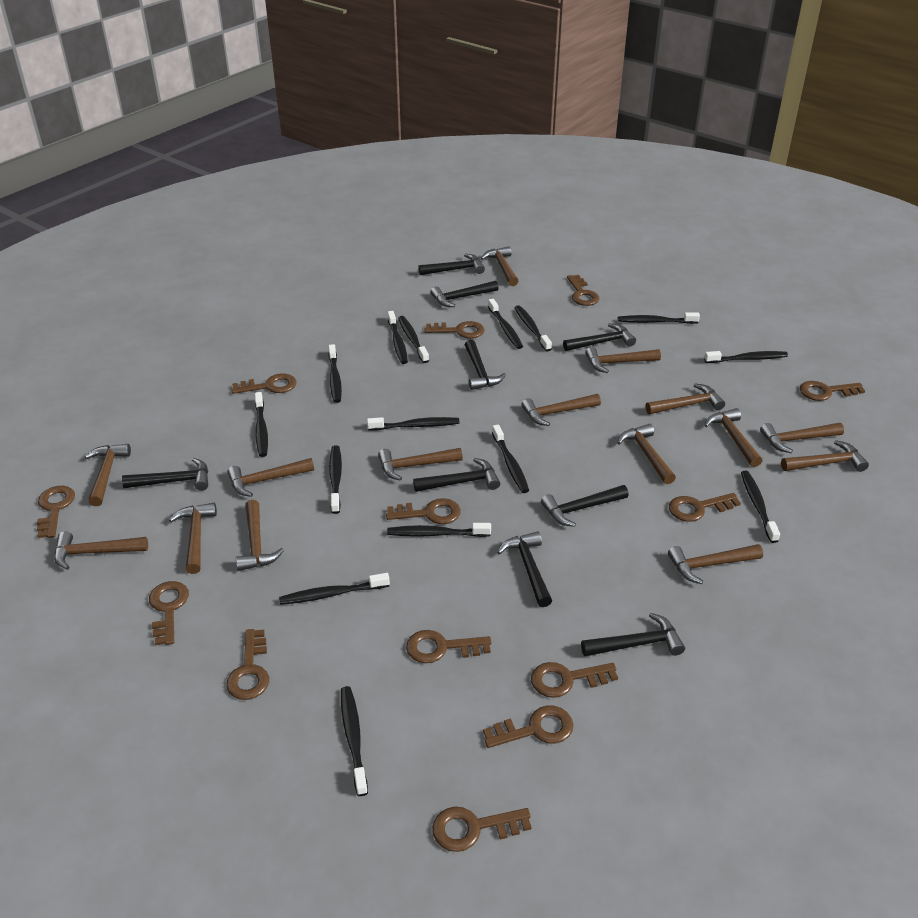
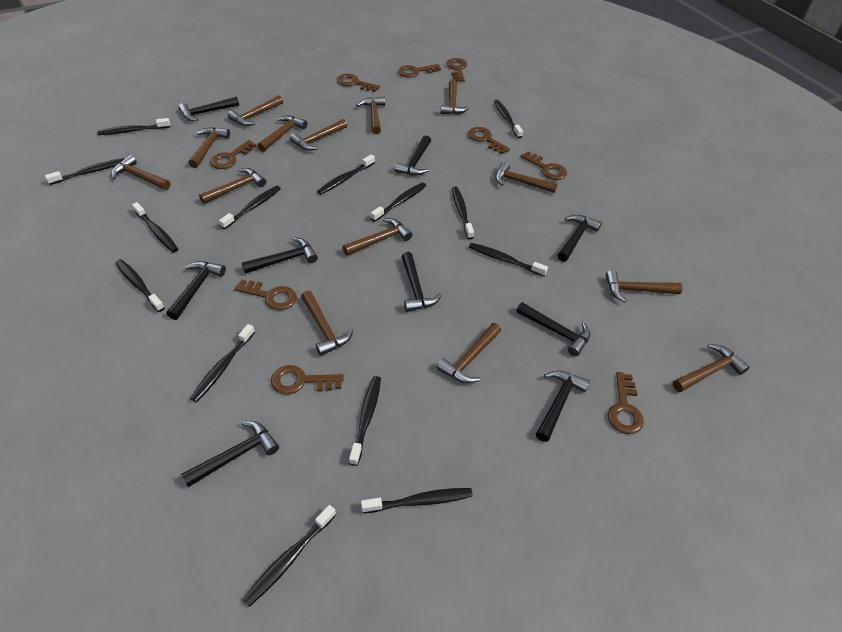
black toothbrush: [255,392,268,457] [279,573,390,605] [329,344,342,403] [329,445,342,514] [341,686,368,796] [367,417,459,431] [387,523,491,537] [388,311,408,364] [398,316,429,363] [488,299,523,349] [492,425,529,493] [515,305,552,351] [618,312,700,324] [704,351,788,363] [741,471,780,543] = 15 -> [45,158,125,185] [97,118,171,135] [116,259,165,312] [132,202,178,253] [190,324,255,402] [219,186,281,229] [243,505,336,607] [317,154,375,194] [349,376,381,466] [361,488,473,513] [371,182,426,222] [452,186,474,239] [469,243,548,277] [494,100,523,138] = 14
brown hammer: [54,531,148,570] [85,444,131,506] [169,503,217,574] [227,458,314,497] [236,500,284,571] [378,448,463,481] [480,246,519,286] [521,394,601,426] [585,347,661,373] [617,424,676,484] [646,384,725,414] [668,544,763,584] [704,408,762,467] [760,423,844,453] [781,440,869,472] = 15 -> [112,155,171,190] [188,127,230,168] [199,168,266,204] [227,95,283,126] [257,116,307,152] [290,119,347,151] [301,291,353,356] [343,218,412,256] [357,97,385,134] [437,323,501,383] [440,80,469,115] [495,161,558,193] [605,270,682,302] [673,344,750,392] = 14
brown key: [37,486,75,538] [149,581,189,645] [226,629,269,700] [231,373,296,394] [386,498,461,524] [406,630,491,663] [425,321,485,338] [432,807,531,852] [483,705,574,748] [531,662,618,698] [567,275,599,306] [669,493,741,522] [800,381,865,401] = 13 -> [210,140,256,169] [234,280,297,310] [271,365,344,394] [337,74,380,92] [398,64,441,78] [446,58,467,82] [468,127,510,154] [520,151,567,180] [608,372,644,434] = 9

